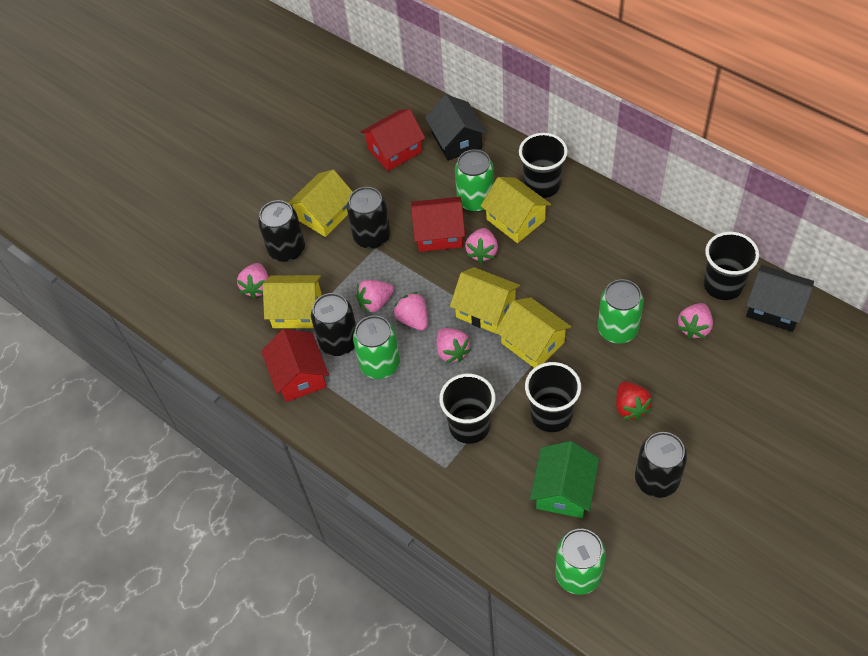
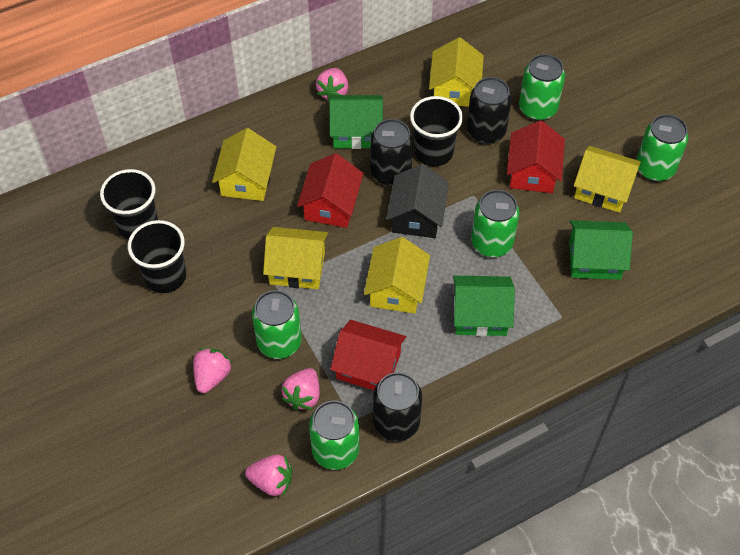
black can: [258,200,305,262] [311,293,356,356] [347,187,391,249] [635,432,687,498] = 4 -> [370,119,413,186] [373,372,422,441] [467,77,512,144] = 3
black cup: [439,373,495,444] [519,133,568,198] [525,362,581,432] [704,232,759,300] = 4 -> [100,169,158,240] [128,220,186,293] [410,96,463,166] = 3
black house: [425,94,487,161] [746,265,814,332] = 2 -> [386,164,449,238] = 1
green can: [353,315,400,379] [455,149,494,212] [555,529,606,595] [598,279,644,344] = 4 -> [252,290,302,359] [309,401,359,470] [471,190,520,257] [519,54,565,121] [636,114,688,181] = 5
green house: [530,441,599,518] = 1 -> [329,95,383,149] [453,276,515,336] [569,220,633,280] = 3
pink strawberry: [237,263,269,299] [356,280,394,313] [393,292,428,331] [436,328,471,363] [465,228,498,263] [677,303,713,339] = 6 -> [193,348,232,393] [245,455,292,496] [281,368,320,410] [316,68,348,101] = 4
red strawberry: [616,381,652,420] = 1 -> none = 0

